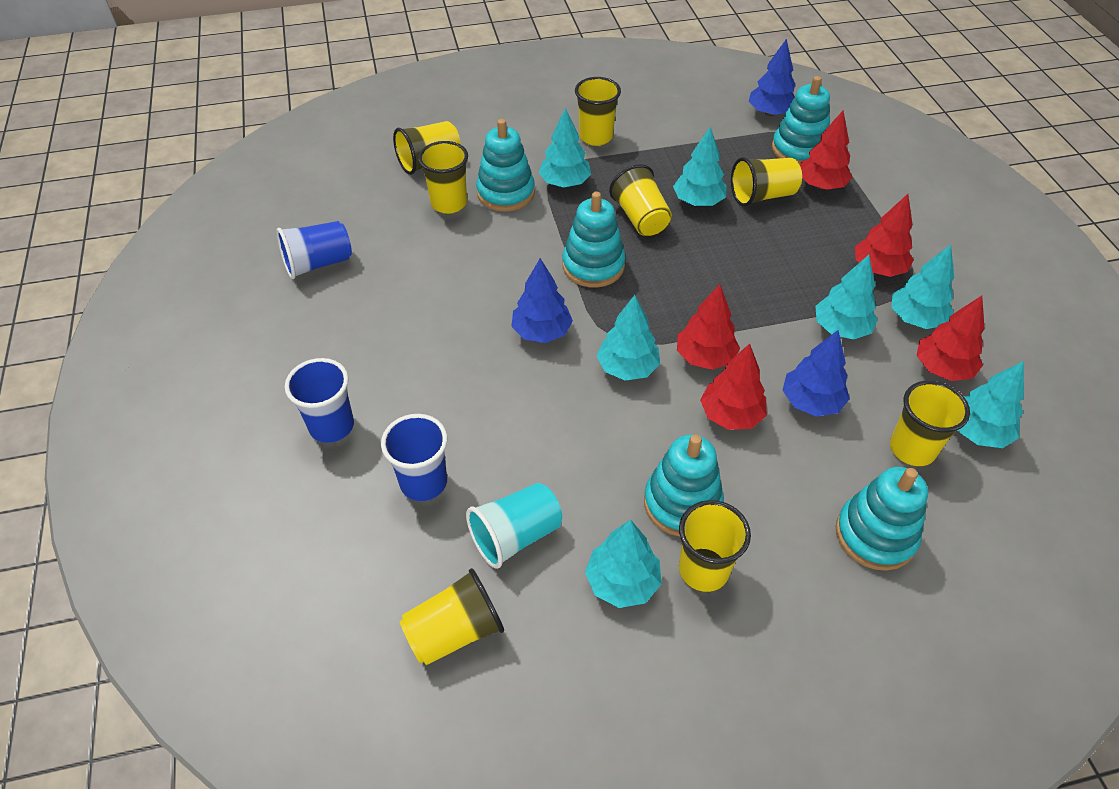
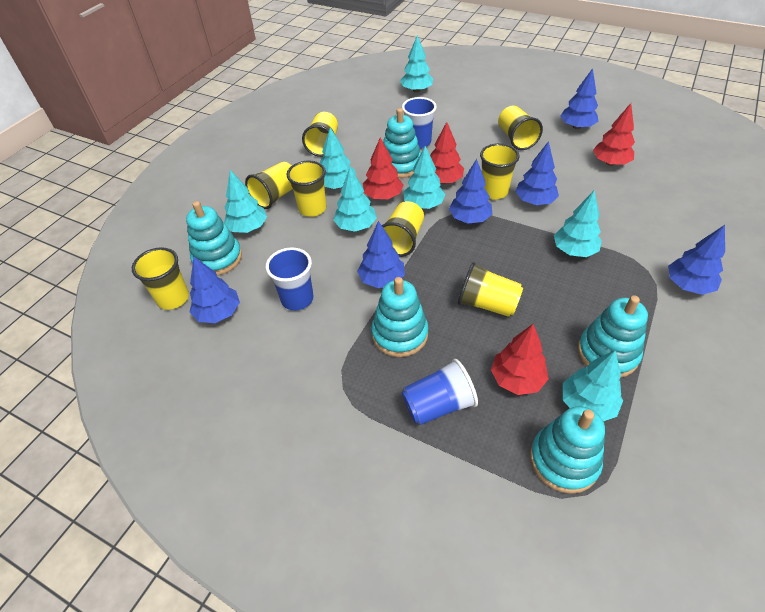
blue tree: [511,258,573,343] [749,39,795,116] [783,330,850,417] = 3 -> [190,257,240,323] [357,221,405,288] [449,159,492,223] [515,141,559,205] [561,68,598,129] [668,225,725,295] = 6
red tree: [677,284,740,370] [700,344,767,430] [800,111,852,190] [855,194,914,277] [917,296,985,381] = 5 -> [363,137,403,199] [430,122,464,184] [491,324,549,395] [593,103,635,166] = 4
turquoise cup: [466,483,562,569] = 1 -> none = 0

